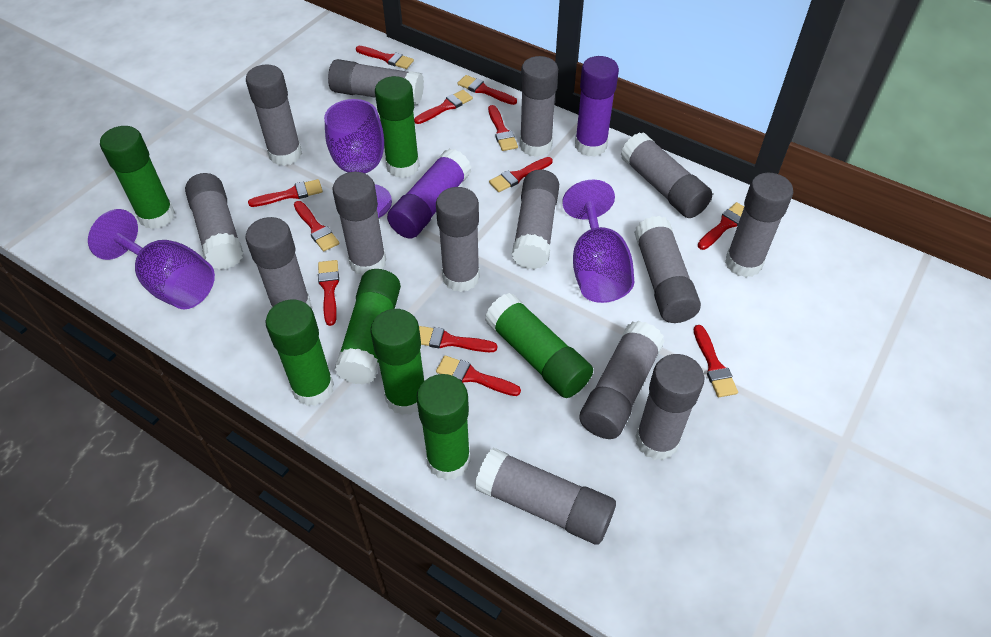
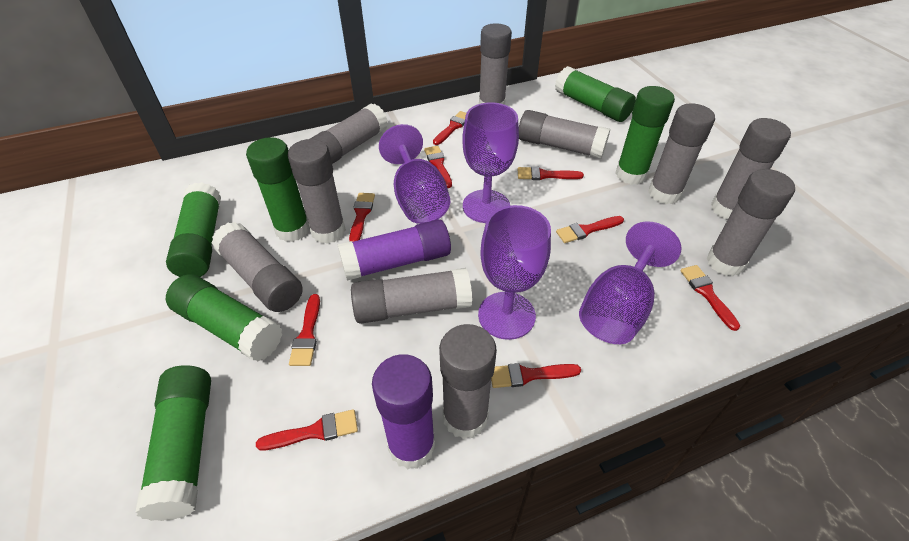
green glue stick: [100,126,175,229] [266,299,334,406] [334,269,401,385] [370,309,424,415] [375,76,420,178] [416,374,471,480] [485,293,593,398] = 7 -> [136,365,211,521] [166,182,221,277] [166,275,282,361] [246,137,310,242] [555,66,636,122] [615,86,675,185] = 6
grey glue stick: [185,173,243,270] [245,217,311,308] [246,65,302,166] [328,59,424,105] [332,172,386,276] [436,187,480,292] [475,447,616,545] [512,169,559,270] [520,56,558,157] [579,321,665,439] [621,132,712,218] [634,216,701,323] [635,354,704,460] [725,173,793,278] = 14 -> [212,222,303,312] [288,139,346,244] [310,103,388,164] [351,268,472,324] [439,324,497,439] [479,23,512,105] [519,110,610,159] [648,103,715,204] [707,169,795,276] [711,118,791,219] = 10
purple goblet: [88,209,215,310] [324,99,392,218] [562,180,634,303] = 3 -> [379,124,450,224] [462,102,519,223] [478,205,551,340] [579,222,682,344] = 4
red brush: [248,179,323,207] [294,201,339,252] [318,260,339,326] [356,46,414,69] [414,90,473,124] [419,326,497,352] [436,355,521,396] [457,75,517,105] [488,105,518,151] [489,157,553,192] [694,325,738,397] [698,202,744,250] = 12 -> [256,409,358,450] [289,294,320,366] [349,193,375,242] [424,146,452,188] [433,111,466,145] [491,363,581,388] [517,166,584,180] [556,216,624,243] [680,265,740,331] = 9

